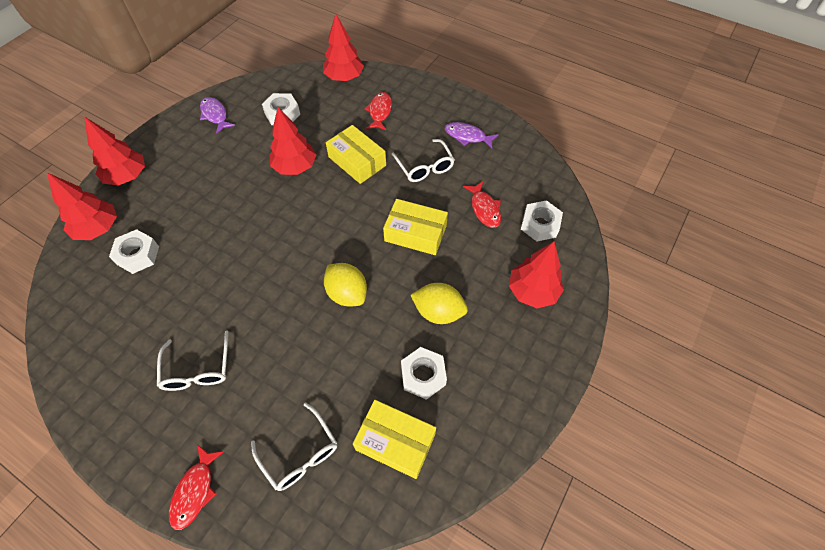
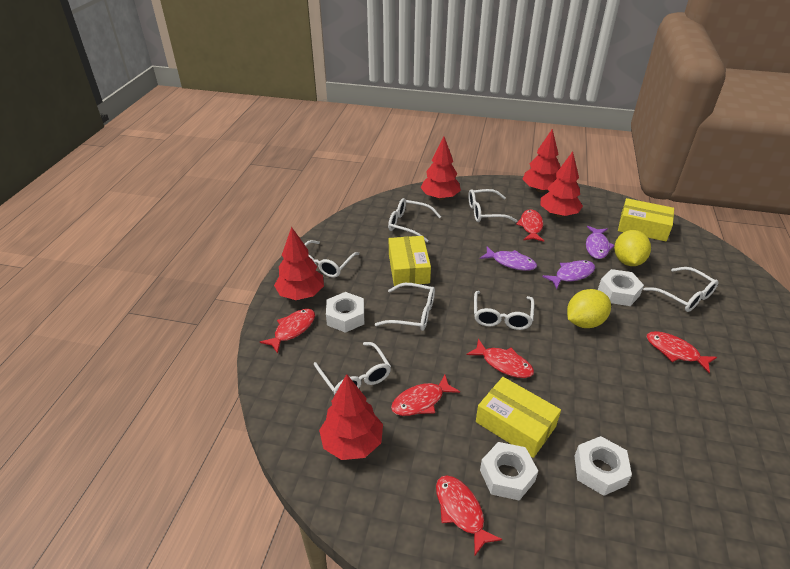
purple fish: [200,97,235,134] [445,122,499,149] = 2 -> [480,247,537,271] [542,260,595,289] [586,226,615,259] = 3
red fish: [169,444,224,530] [364,92,392,130] [463,181,501,228] = 3 -> [260,309,315,354] [391,375,460,416] [436,475,502,555] [466,339,534,378] [516,209,544,242] [647,331,717,373] = 6
white glasses: [157,331,229,391] [251,402,337,491] [392,139,455,182] = 3 -> [304,240,359,278] [314,342,391,395] [375,283,435,331] [388,198,441,242] [468,189,517,222] [474,291,535,330] [643,267,719,312] = 7

